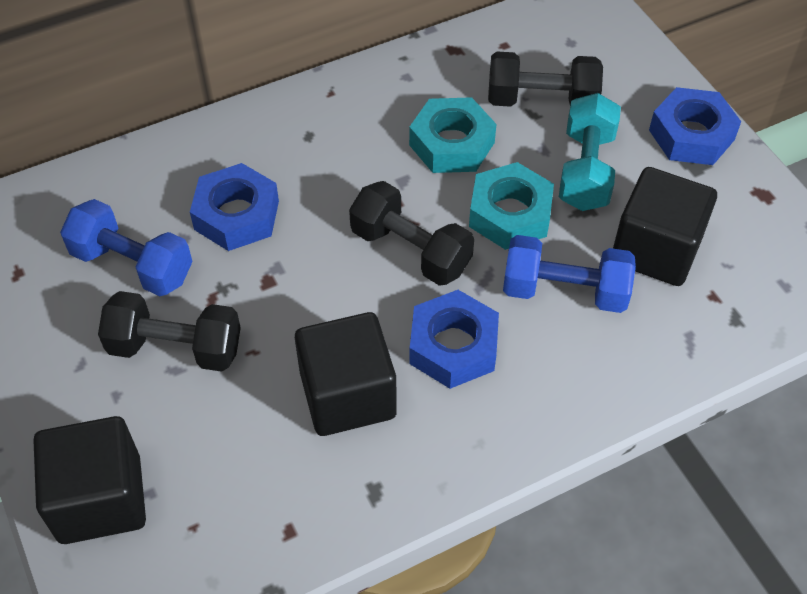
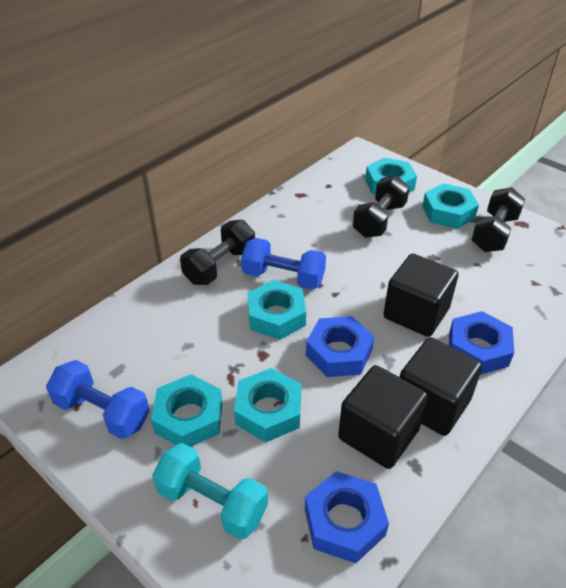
turquoise nut: [409,97,496,173] [469,162,554,250] = 2 -> [151,374,222,447] [234,368,302,442] [247,280,306,340] [365,158,417,195] [422,183,479,229] = 5

